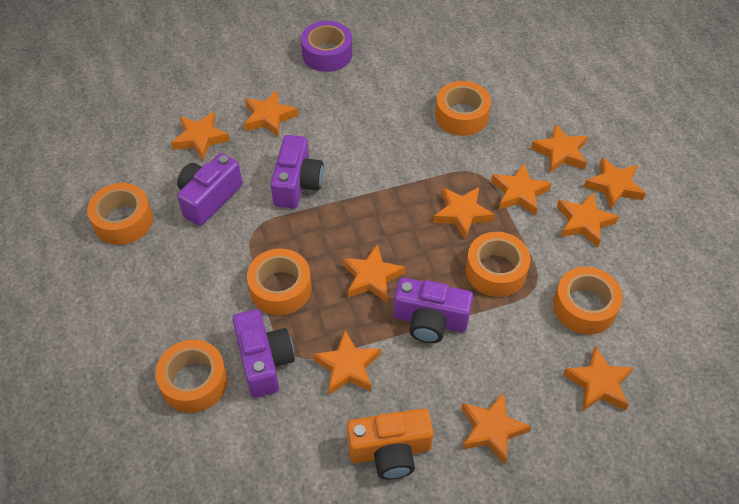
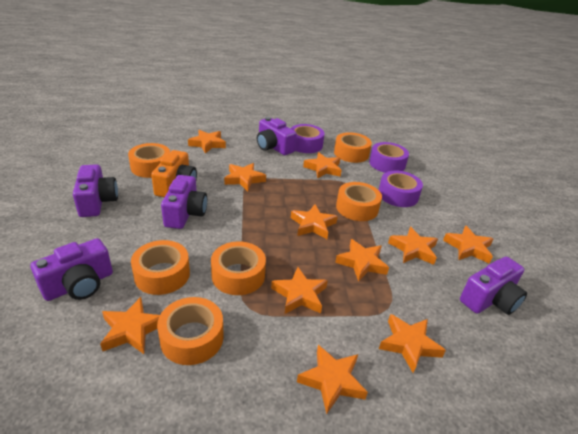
purple camera: [177,153,243,226] [232,309,295,398] [270,135,324,209] [393,278,473,343] = 4 -> [30,238,113,301] [73,164,118,217] [161,175,207,229] [257,117,297,155] [460,257,527,315] = 5
purple tape: [301,21,352,72] = 1 -> [290,124,325,153] [369,142,409,173] [379,171,423,207] = 3

